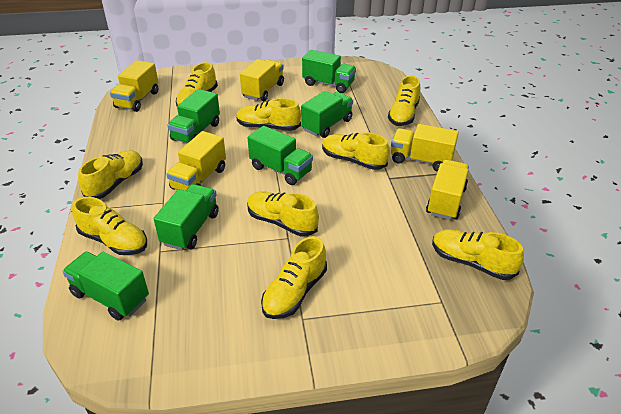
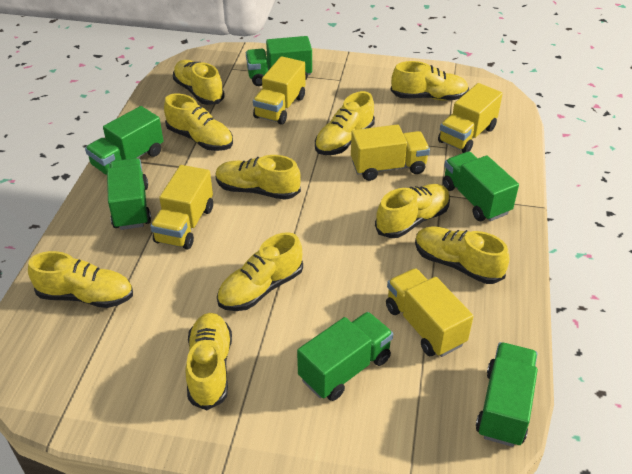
yellow shoe: [72,197,147,255] [78,150,143,199] [176,62,218,106] [236,98,301,131] [247,192,319,237] [261,236,327,319] [322,132,390,170] [388,76,420,126] [432,229,524,280] = 9 -> [28,251,133,308] [164,94,233,151] [173,60,225,105] [185,313,232,410] [215,155,301,200] [217,232,303,311] [315,91,375,155] [375,184,450,238] [390,61,469,101] [415,226,509,284] = 10

